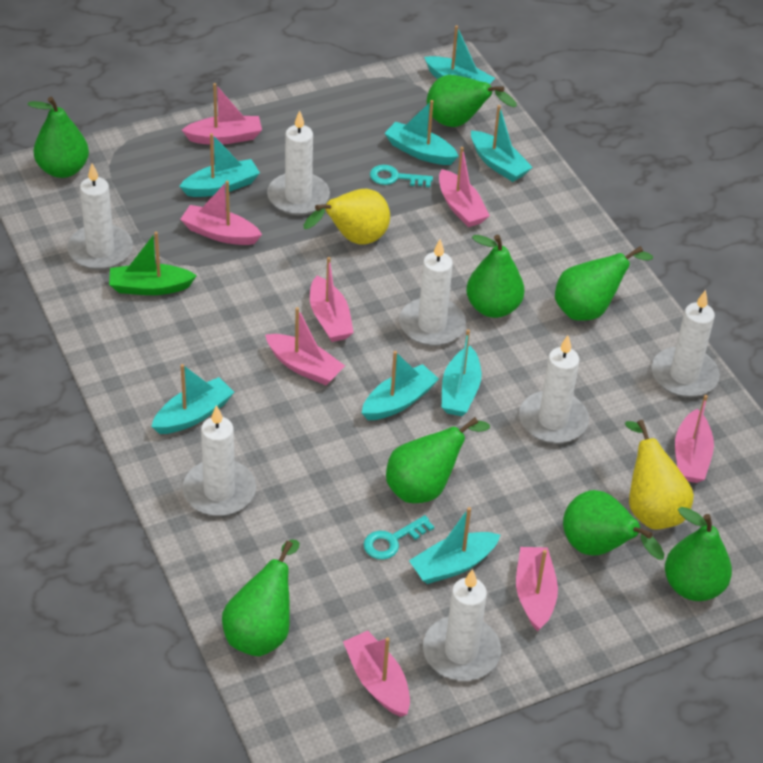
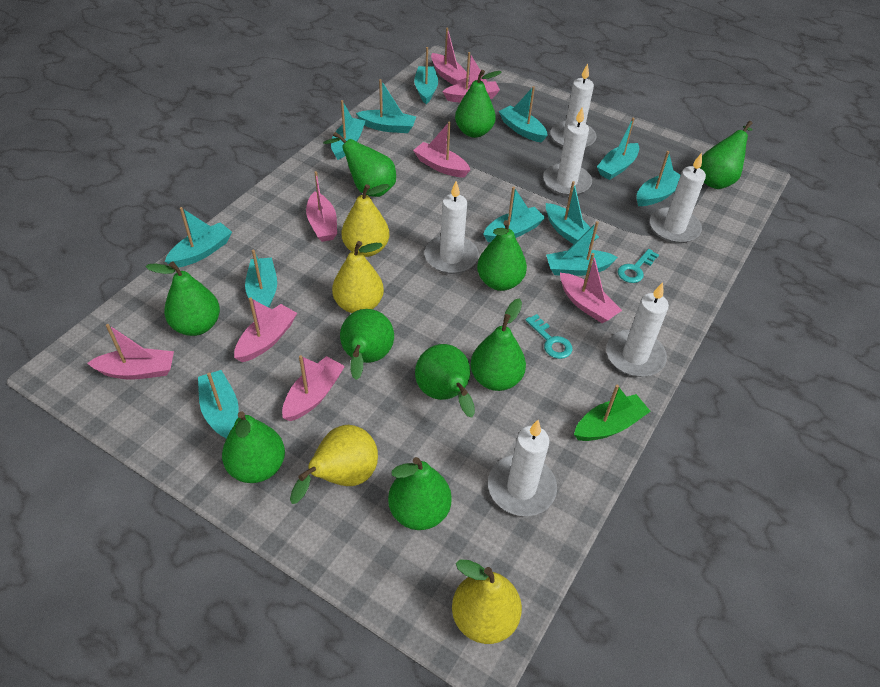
green pear: [27,97,89,178] [222,539,300,656] [386,417,490,503] [427,75,517,127] [466,235,525,318] [555,246,653,321] [563,490,664,560] [665,507,732,601] = 8 -> [146,261,220,336] [222,411,285,483] [323,132,396,197] [340,309,394,380] [388,457,452,530] [415,344,475,417] [455,70,501,138] [470,299,526,391] [477,220,527,291] [700,121,752,189] = 10
turquoise boat: [151,364,234,434] [179,133,260,197] [362,351,439,420] [384,100,458,165] [409,507,500,584] [424,25,495,84] [442,329,482,416] [471,105,533,182] = 8 -> [165,207,232,268] [198,370,238,439] [245,250,277,308] [331,100,366,160] [356,79,416,133] [414,47,438,104] [483,187,545,242] [499,86,548,143] [546,181,599,244] [546,221,618,276] [597,118,639,180] [637,151,681,206] = 12
white candle: [67,163,133,270] [183,405,256,516] [267,110,330,215] [399,239,466,346] [423,569,501,681] [519,335,589,444] [651,290,720,397] = 7 -> [424,181,479,274] [488,420,557,516] [543,107,592,196] [550,63,597,148] [606,282,669,377] [650,153,706,243] = 6
yellow pear: [304,189,390,245] [625,420,694,530] = 2 -> [290,425,378,504] [332,241,384,313] [342,184,390,257] [452,559,522,644] = 4

